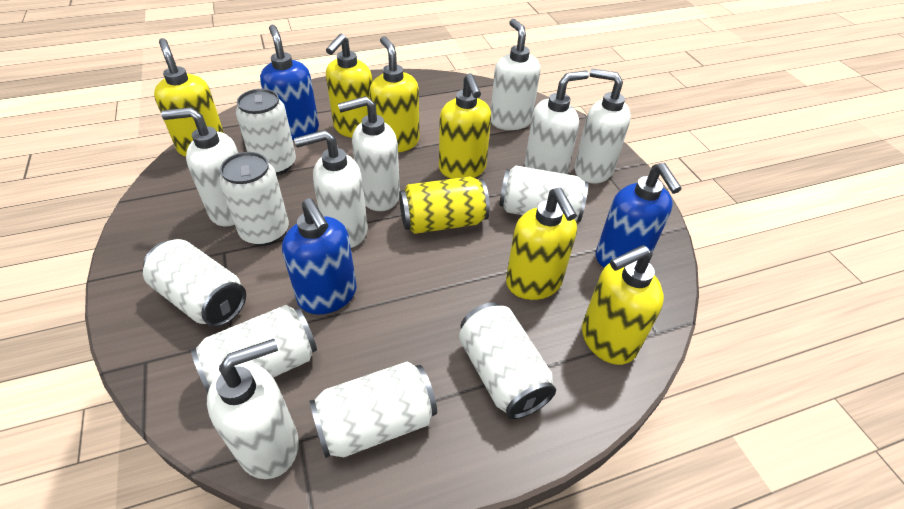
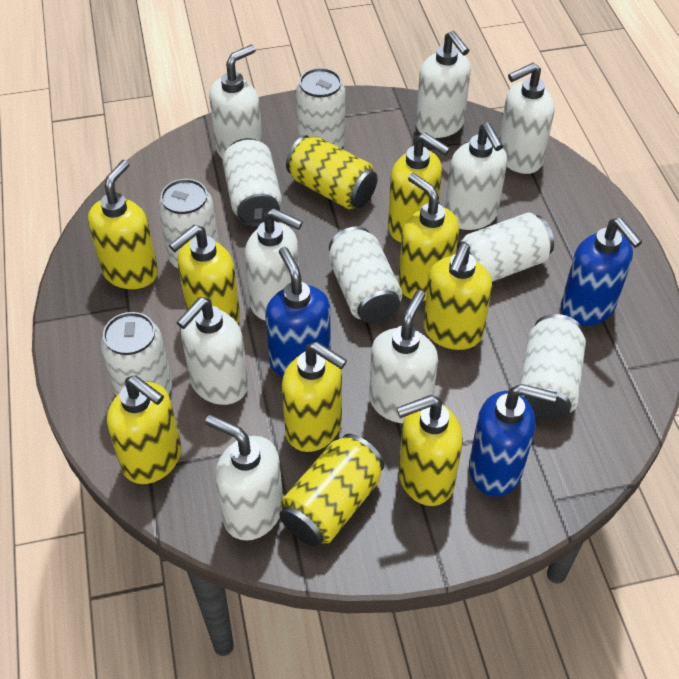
white soap dispenser: [161,107,238,227] [207,339,299,479] [294,130,368,248] [338,96,400,211] [491,19,540,130] [525,71,589,174] [574,69,631,184] = 7 -> [176,297,248,405] [205,415,283,541] [209,45,263,159] [245,208,303,321] [369,290,438,423] [416,31,471,138] [445,123,507,230] [499,63,555,174] = 8
yellow can: [399,177,490,234] = 1 -> [280,434,385,547] [286,135,378,209] = 2
yellow soap dispenser: [154,38,224,157] [326,34,373,138] [369,36,419,153] [439,73,491,179] [506,188,577,300] [582,245,664,365] = 6 -> [88,160,158,289] [107,375,182,484] [169,225,240,324] [282,342,347,452] [388,132,450,242] [396,395,463,506] [398,173,459,301] [423,243,492,350] = 8

